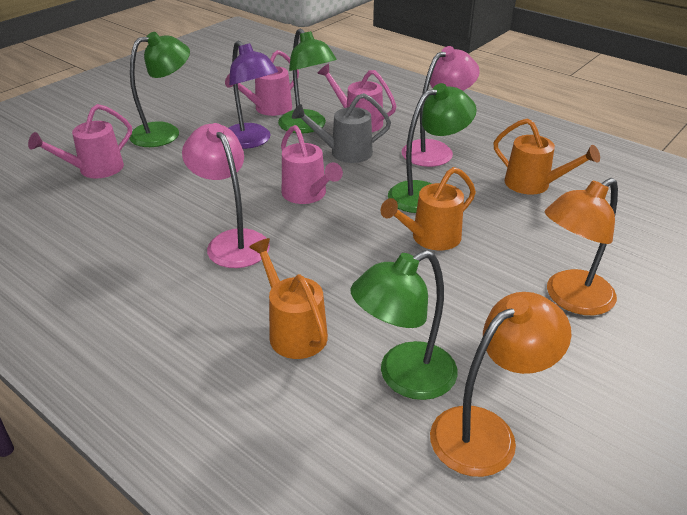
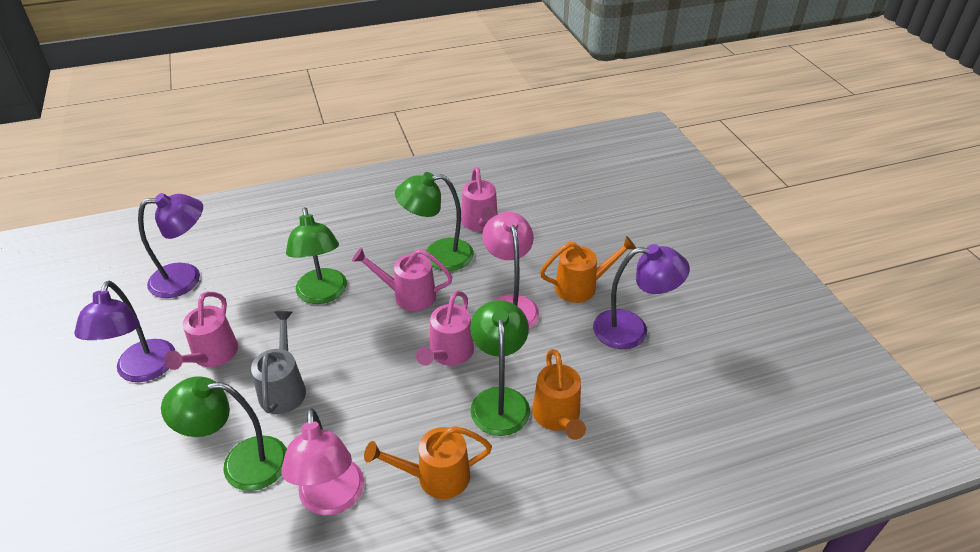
orange lamp: [430,292,571,477] [545,178,618,315] = 2 -> none = 0
purple lamp: [229,41,278,149] = 1 -> [74,281,175,382] [138,193,203,298] [593,244,690,349] = 3

